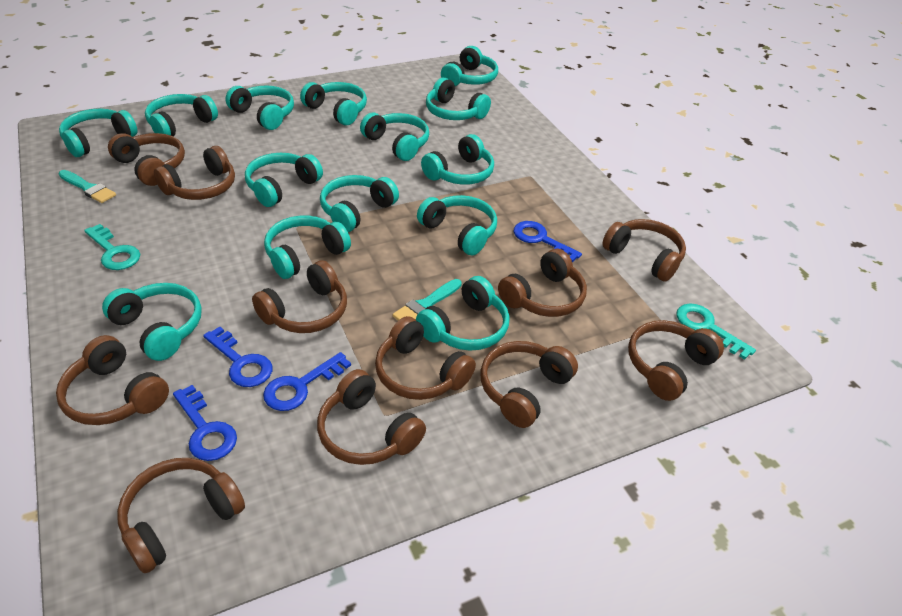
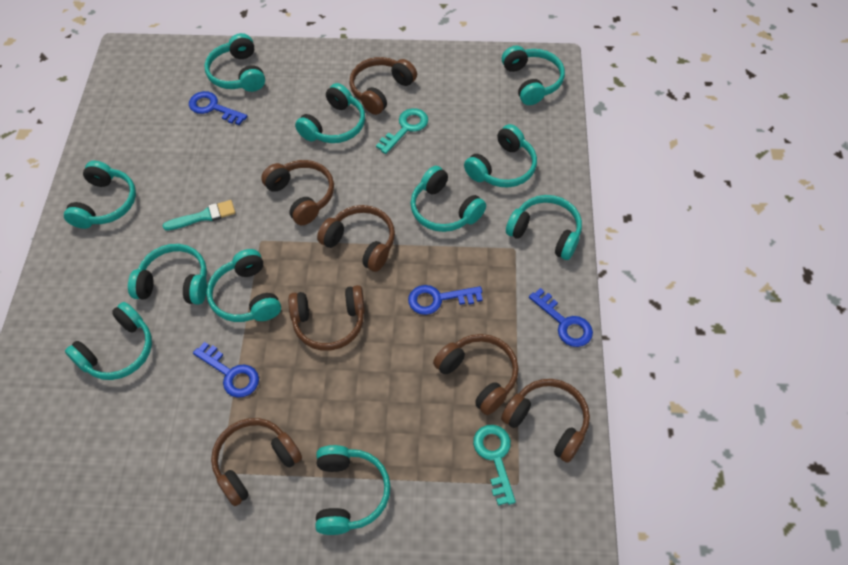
brown headphones: [56,335,169,425] [108,133,185,186] [117,458,245,573] [154,146,235,200] [252,260,347,333] [317,369,426,465] [375,316,476,400] [480,341,578,428] [498,249,587,317] [602,219,686,282] [628,320,724,401] = 11 -> [211,418,302,506] [261,160,334,225] [288,285,365,351] [317,205,395,272] [349,57,417,115] [433,334,519,415] [501,379,590,463] = 7
turquoise brush: [58,170,116,203] [393,279,462,321] = 2 -> [163,200,235,231] = 1
turquoise headphones: [59,109,138,157] [102,283,202,361] [145,94,218,136] [225,86,294,130] [245,153,323,207] [264,216,351,279] [300,82,367,125] [320,175,399,232] [360,113,429,161] [416,276,510,351] [417,195,497,256] [421,134,494,185] [426,77,491,120] [441,46,498,86] = 14 -> [64,161,136,229] [65,302,152,380] [128,244,207,305] [204,33,265,92] [206,249,281,322] [295,83,365,143] [315,445,391,535] [410,166,486,232] [464,124,537,188] [502,45,565,105] [506,195,582,260] = 11

